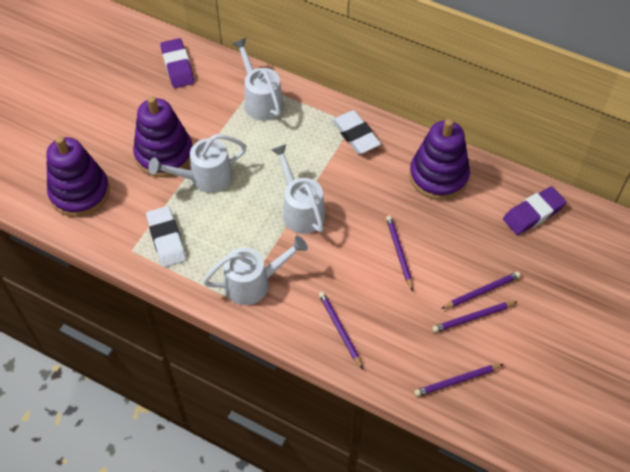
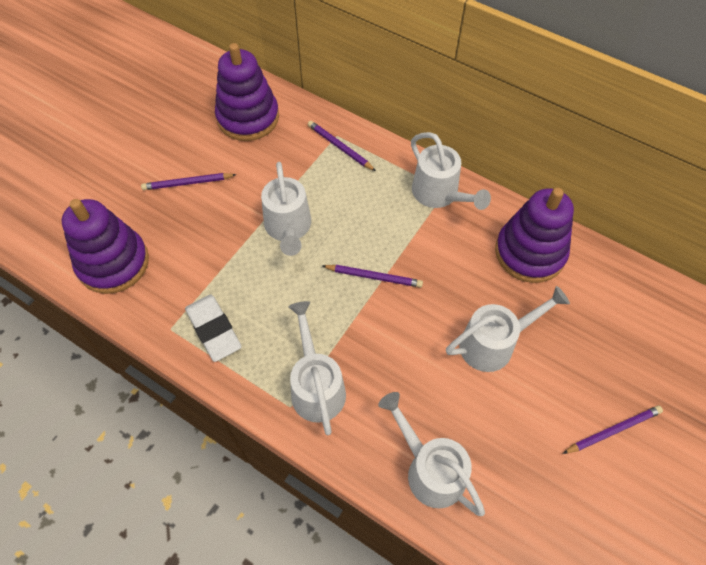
purple eraser: [160,38,194,88] [503,186,566,235] = 2 -> none = 0
purple pencil: [319,291,363,369] [386,215,413,291] [414,364,504,397] [432,301,518,333] [441,271,521,309] = 5 -> [141,173,237,190] [308,121,376,171] [323,265,423,288] [563,405,663,454] = 4
white eraser: [146,206,186,267] [332,110,381,154] = 2 -> [185,294,242,362] = 1
white watering can: [148,134,247,193] [203,236,308,305] [232,38,284,121] [271,144,325,234] = 4 -> [261,162,311,256] [288,301,346,435] [378,392,485,516] [411,132,491,210] [446,286,570,372] = 5

